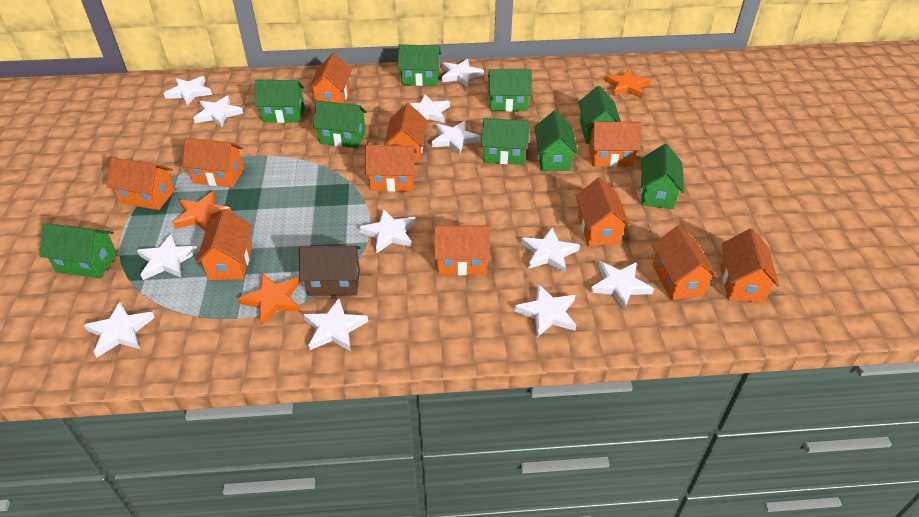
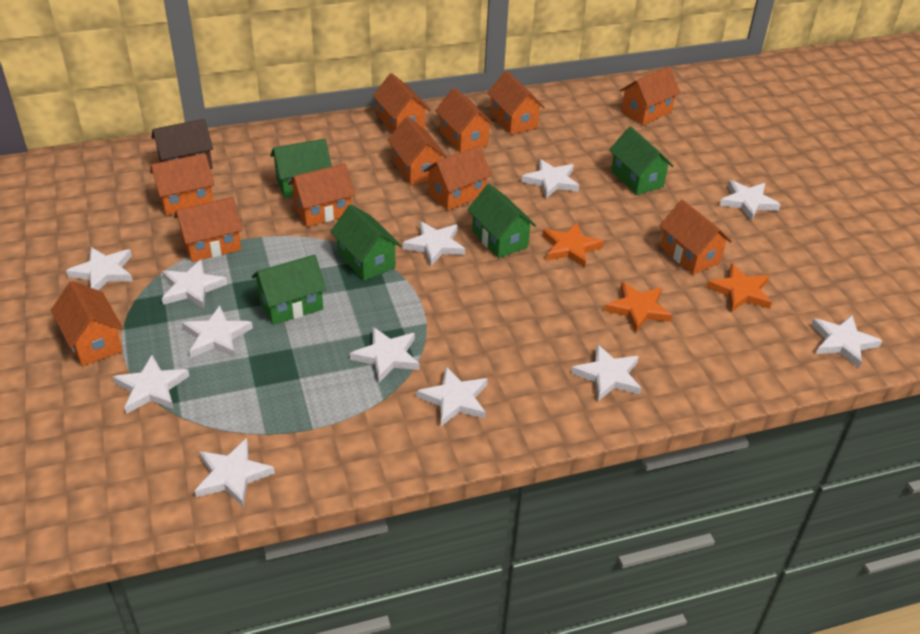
green house: [39,223,118,278] [255,80,305,123] [313,100,367,148] [398,44,441,86] [481,118,530,165] [488,69,532,112] [534,110,578,171] [578,86,621,144] [641,144,684,209] = 9 -> [252,255,327,325] [270,139,332,198] [330,204,401,281] [467,184,536,258] [609,126,673,195] = 5

